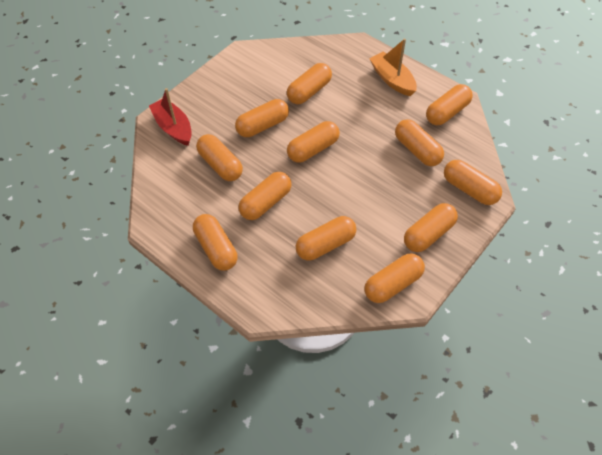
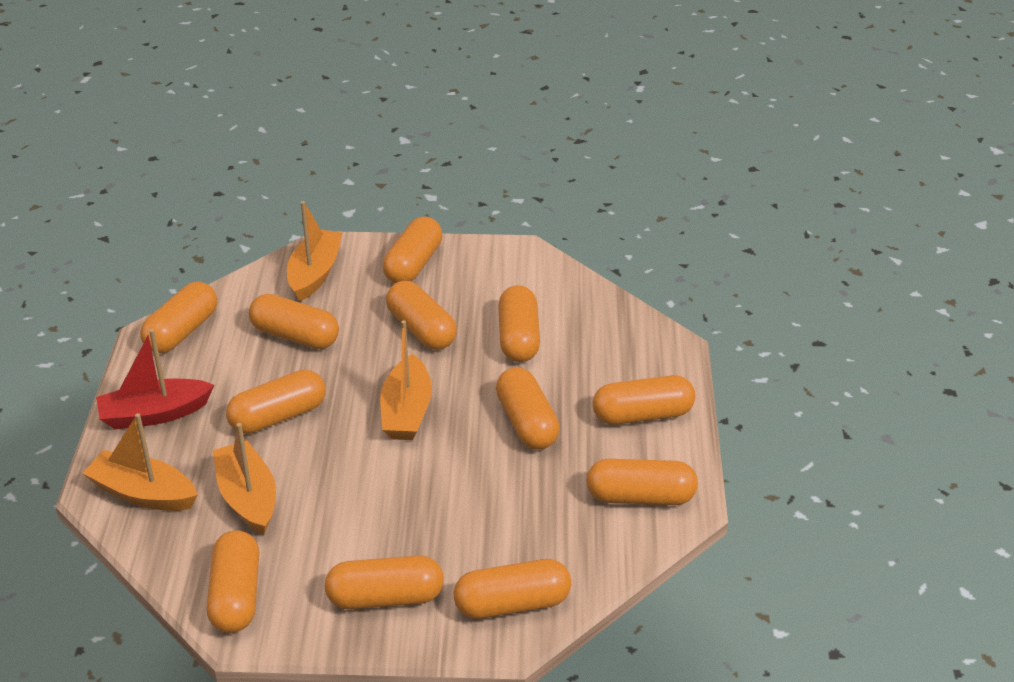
orange boat: [369,39,417,96] = 1 -> [83,413,198,511] [213,423,276,535] [287,201,342,301] [380,320,432,440] = 4

